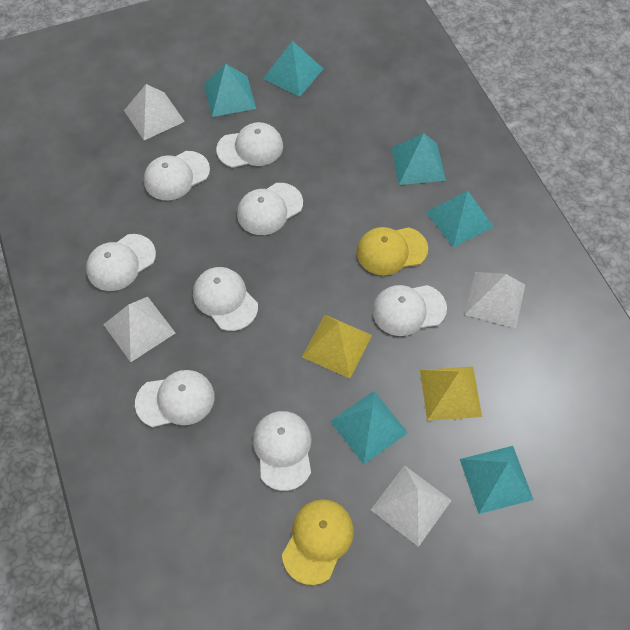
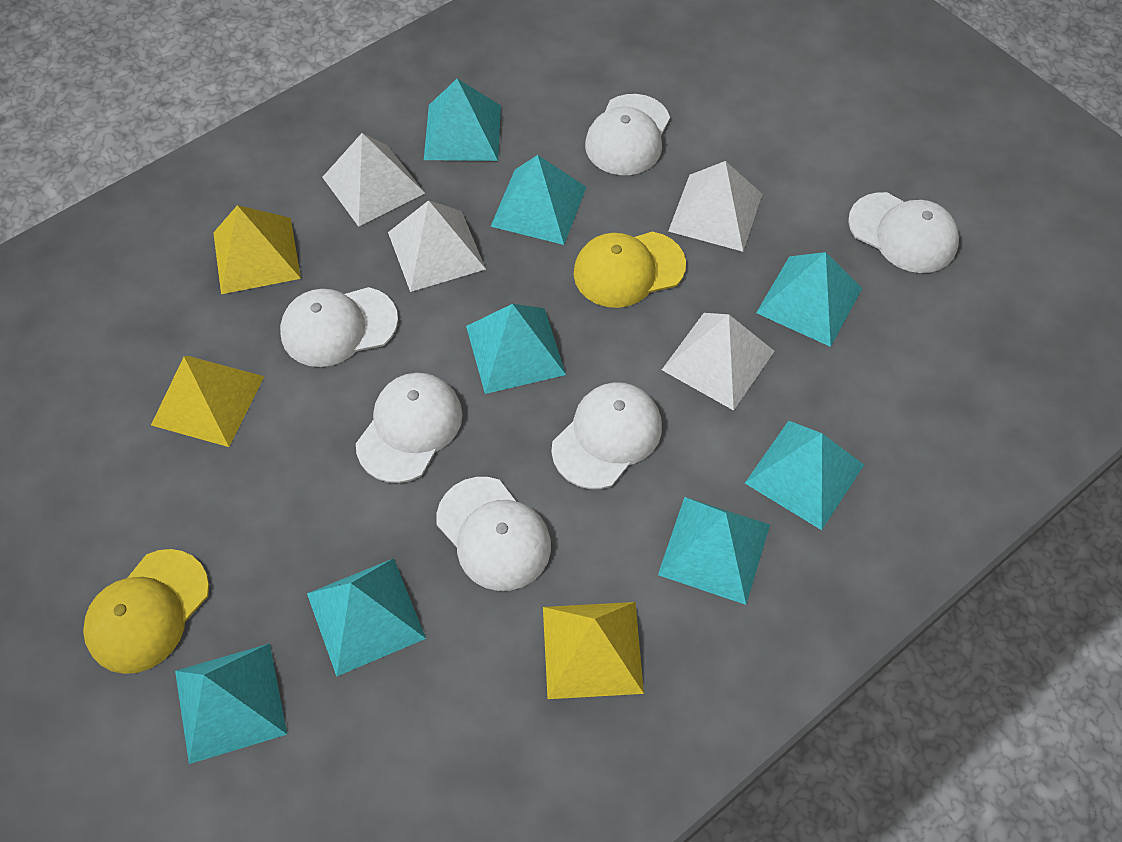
turquoise pyramid: [204,64,256,117] [263,41,323,97] [330,391,408,465] [392,133,446,185] [426,191,494,247] [460,446,534,514] = 6 -> [175,643,287,764] [307,558,426,676] [424,79,501,161] [466,304,566,394] [490,155,586,245] [658,497,770,605] [745,421,864,530] [756,252,862,347] = 8
white cap: [86,234,156,291] [135,370,215,427] [144,151,210,201] [193,267,258,331] [216,122,283,168] [237,183,303,235] [253,411,311,491] [372,285,447,336] = 8 -> [280,287,398,367] [356,373,463,483] [437,477,551,591] [551,382,662,489] [585,94,670,175] [848,192,959,273] = 6
yellow pyramid: [302,315,372,379] [420,366,482,421] = 2 -> [151,356,264,447] [213,205,301,294] [543,602,644,699] = 3

